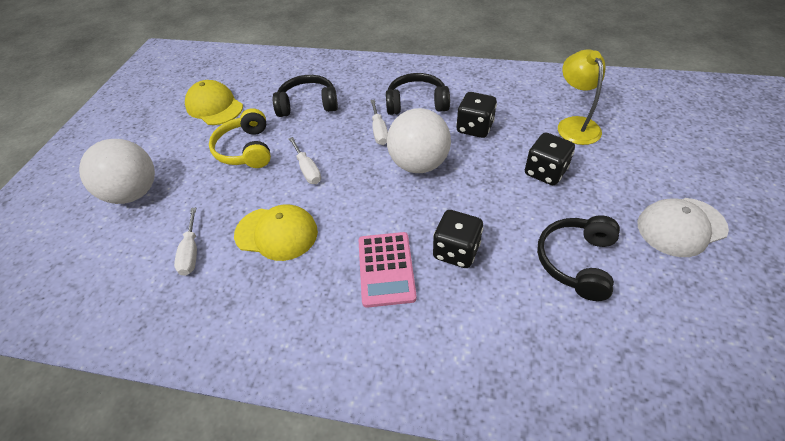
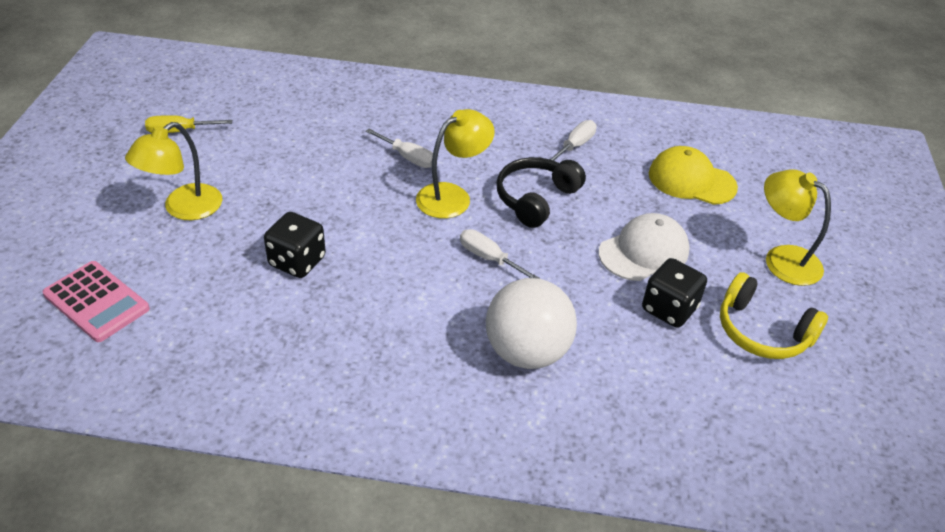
black dice: [433,210,483,268] [456,92,497,138] [525,133,575,185] = 3 -> [264,212,326,278] [642,258,707,328] = 2
black headphones: [273,75,338,117] [386,73,450,115] [537,215,620,301] = 3 -> [496,157,586,228] = 1
white ball: [79,139,155,204] [387,108,451,173] = 2 -> [486,278,577,369] = 1
yellow cap: [185,80,243,125] [234,204,318,261] = 2 -> [649,146,738,205] = 1
yellow lamp: [558,49,606,145] = 1 -> [125,122,222,220] [416,109,495,219] [764,170,831,286] = 3
yellow screwdriver: none = 0 -> [145,115,232,133] = 1

